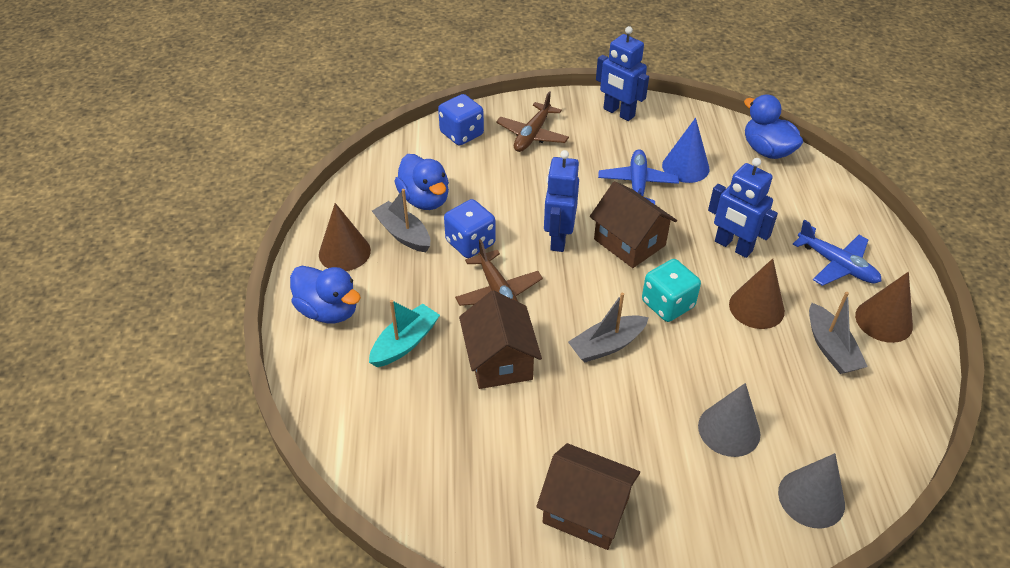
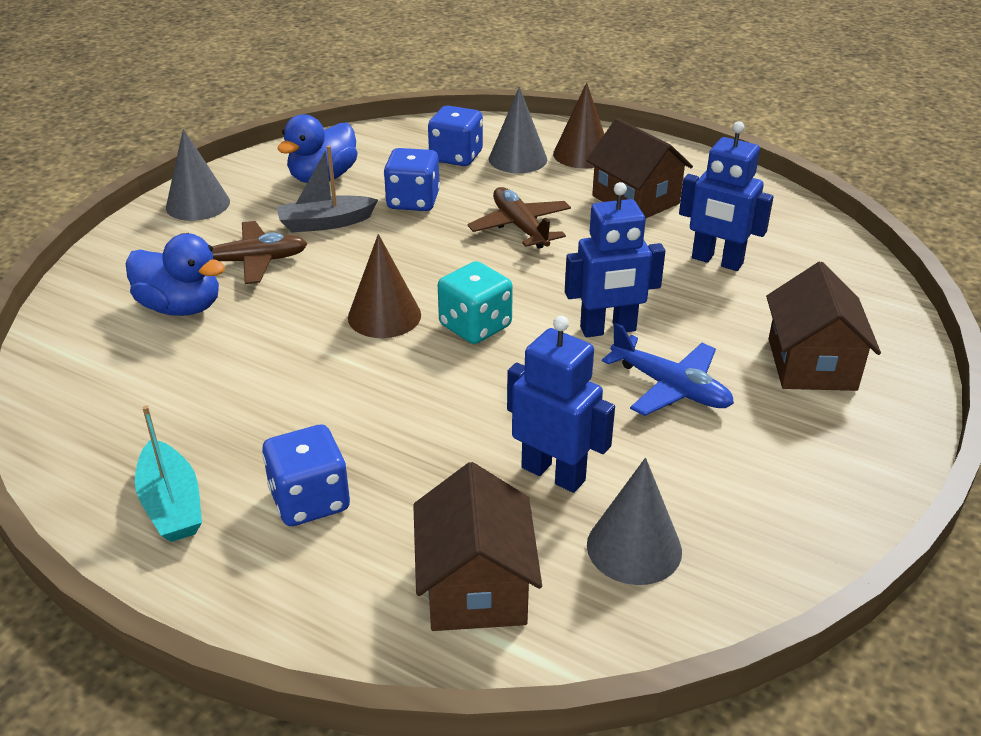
blue cone: [662,118,710,183] = 1 -> none = 0
blue dice: [438,94,484,145] [444,199,496,258] = 2 -> [262,425,350,526] [384,148,440,211] [428,106,483,166] = 3
blue duck: [290,266,361,323] [394,154,449,210] [744,94,803,159] = 3 -> [126,233,225,316] [277,114,358,183] = 2
blue plane: [598,149,679,204] [793,220,881,286] = 2 -> [602,323,734,416] = 1
brown cone: [319,203,371,271] [729,259,785,329] [855,272,913,343] = 3 -> [348,234,421,338] [553,83,604,169] = 2
grey boat: [372,189,430,252] [568,293,649,362] [809,292,868,374] = 3 -> [276,145,378,233] = 1
grey cone: [698,383,760,457] [778,453,845,529] = 2 -> [166,129,230,221] [489,87,547,173] [587,458,682,585] = 3

